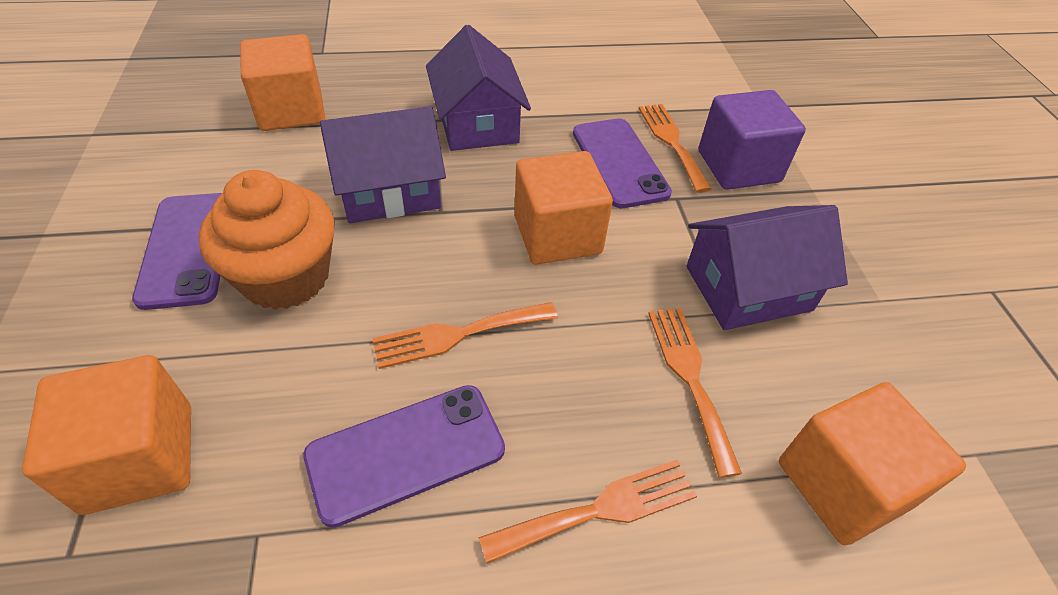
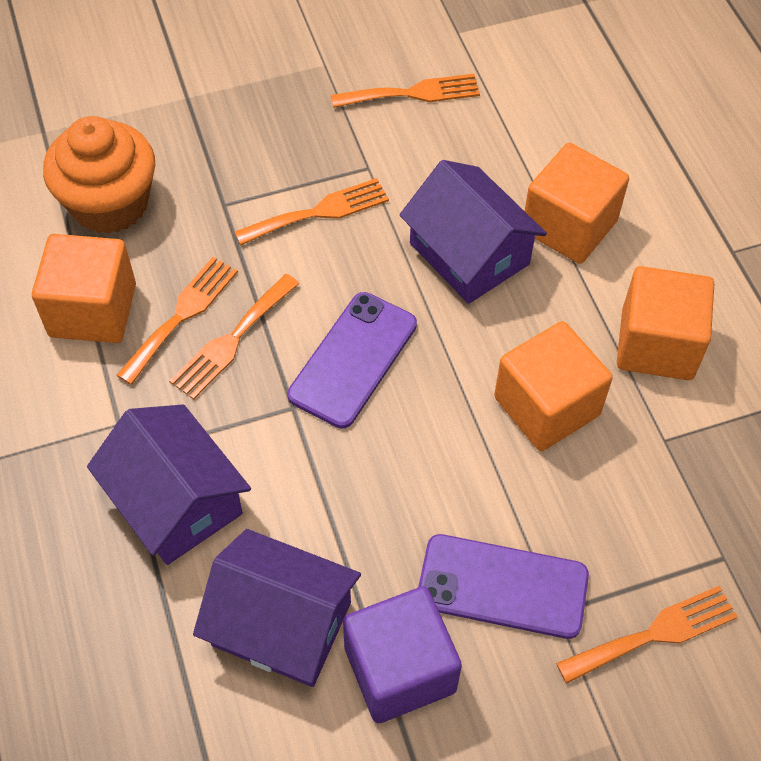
orange fork: [372,302,558,369] [478,460,697,564] [638,104,712,193] [648,308,742,478] = 4 -> [116,257,238,385] [169,274,299,400] [234,178,389,245] [331,74,480,108] [556,586,738,684] = 5
purple phone: [132,193,222,310] [303,385,505,528] [573,118,672,208] = 3 -> [288,292,417,429] [418,534,589,639] = 2

